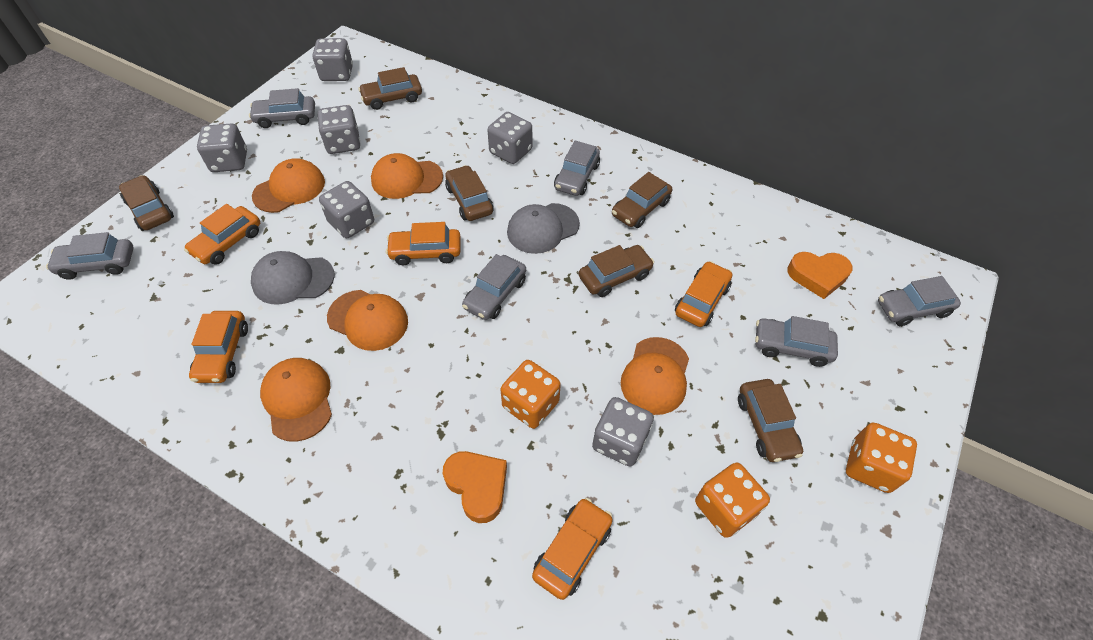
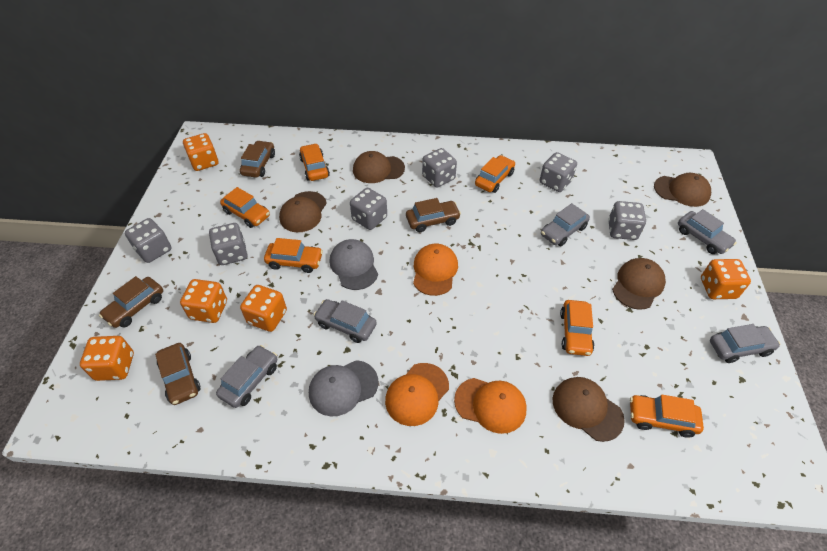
brown cap: none = 0 -> [279,191,327,232] [353,151,405,183] [552,377,625,442] [612,258,666,310] [654,173,711,207] = 5
brown car: [119,175,174,231] [358,67,422,110] [445,165,494,221] [579,245,654,297] [612,172,672,228] [738,379,803,462] = 6 -> [99,276,163,328] [155,343,201,405] [240,140,275,177] [406,198,461,232] = 4
grey car: [46,232,134,280] [249,88,315,128] [462,254,526,320] [554,141,600,196] [755,316,838,367] [878,276,961,326] = 6 -> [216,345,277,408] [314,299,377,343] [541,203,590,246] [678,209,737,254] [710,324,780,363] = 5
orange cap: [252,158,325,213] [260,358,332,442] [327,290,408,351] [371,153,443,199] [621,337,689,415] = 5 -> [385,363,449,426] [413,244,458,296] [454,378,527,434] = 3
orange car: [184,204,260,265] [189,311,248,383] [386,222,461,265] [532,498,613,600] [675,261,732,327] = 5 -> [220,187,270,228] [264,238,323,273] [299,143,330,181] [475,155,515,193] [560,300,594,356] [630,395,704,438] = 6
orange dice: [501,360,561,429] [695,462,770,538] [846,423,917,493] = 3 -> [80,336,134,381] [180,279,227,323] [183,133,218,171] [240,285,287,332] [701,259,751,299] = 5
orange heart: [443,451,507,523] [788,252,853,299] = 2 -> none = 0

